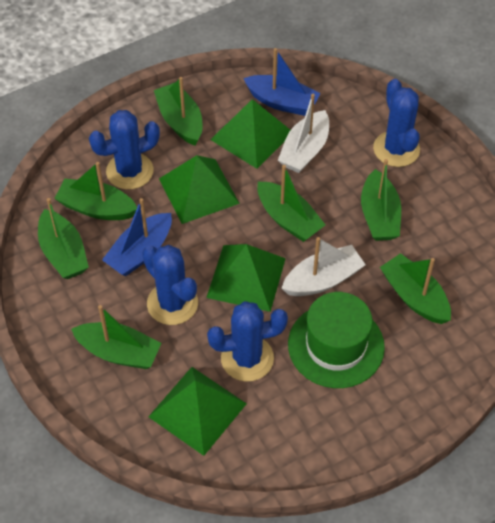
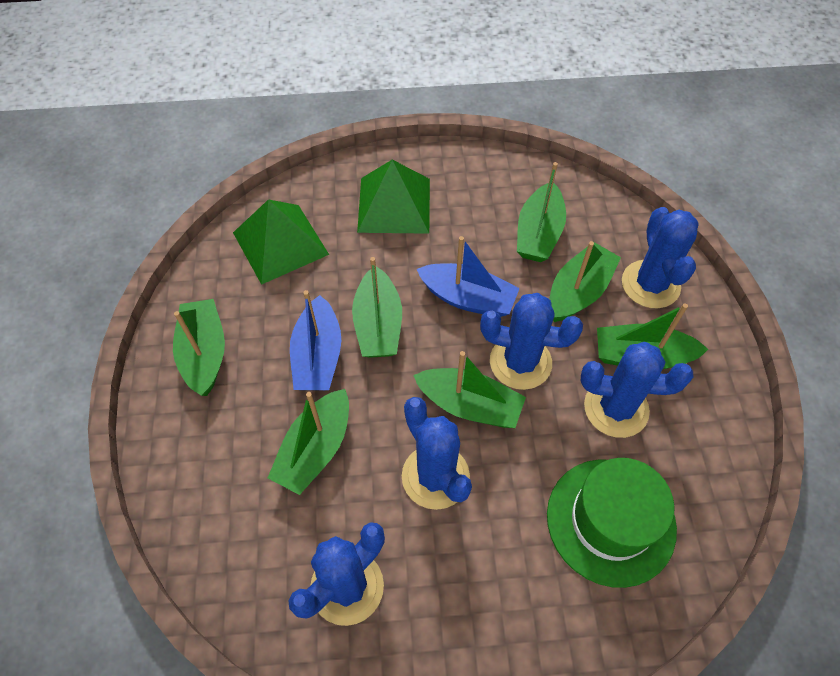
blue cactus: [89,110,160,190] [142,245,198,325] [207,301,288,382] [373,79,420,167] = 4 -> [288,522,385,626] [402,397,472,510] [480,293,583,390] [581,342,693,438] [622,207,699,308] = 5
green pyramid: [148,367,247,456] [159,155,240,224] [206,244,286,312] [210,99,290,169] = 4 -> [233,199,329,285] [357,160,430,234] = 2
white boat: [278,94,329,173] [281,237,365,296] = 2 -> none = 0

